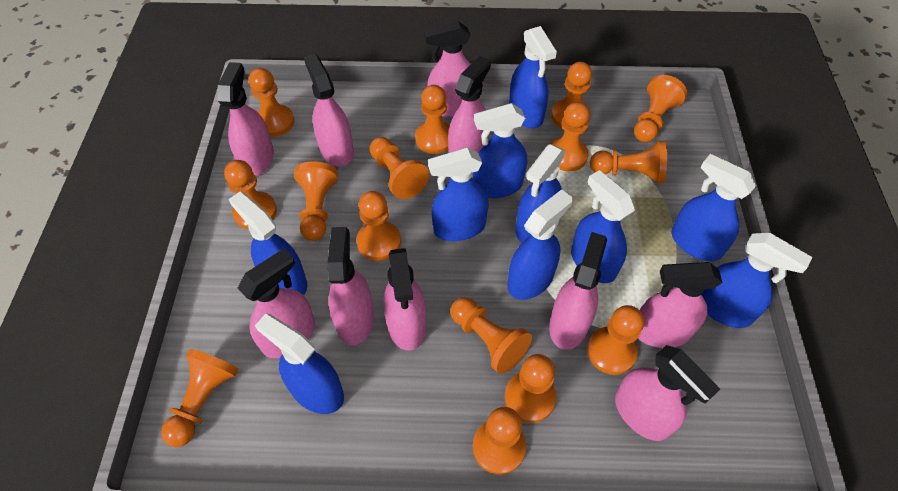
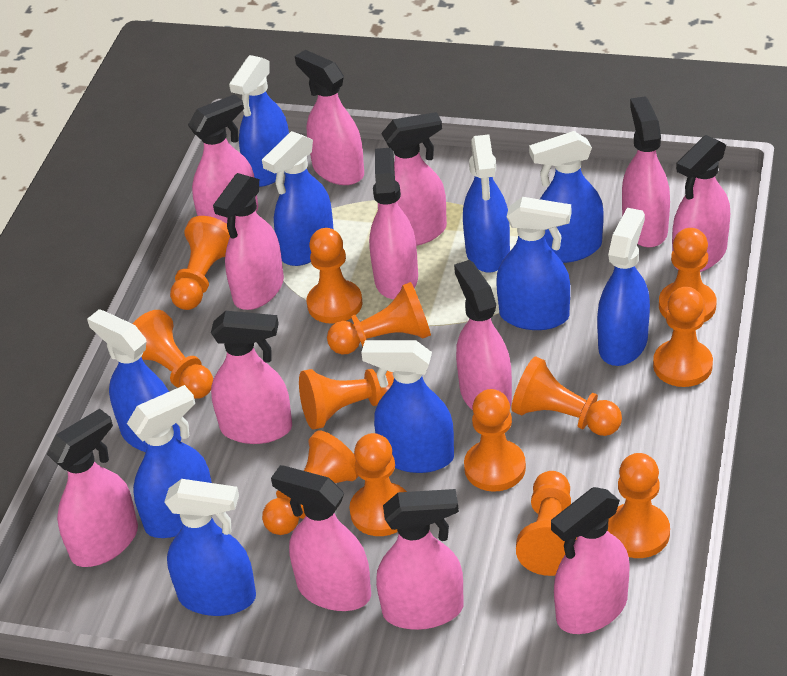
orange pawn: [161,349,238,447] [224,160,277,229] [249,68,294,137] [294,161,338,241] [356,191,401,261] [369,137,429,199] [415,85,450,154] [450,297,532,374] [473,407,526,475] [505,354,556,423] [551,62,592,129] [551,102,590,171] [587,305,644,375] [590,141,667,183] [634,75,687,142] = 15 -> [132,310,213,399] [170,216,230,310] [262,430,358,535] [299,369,394,430] [307,228,362,324] [327,282,431,355] [349,433,407,536] [464,389,526,492] [511,356,622,436] [516,471,577,576] [607,453,670,558] [653,287,713,387] [659,228,716,322] = 13
pink spray bottle: [218,62,274,176] [238,249,315,358] [304,54,354,167] [328,227,374,345] [383,248,426,351] [424,21,471,117] [448,56,491,153] [549,232,607,350] [615,345,720,441] [638,262,723,348] = 10 -> [47,409,138,567] [188,94,259,224] [211,311,292,444] [213,173,284,310] [271,465,371,611] [295,50,364,185] [369,148,418,299] [376,489,464,630] [378,112,447,246] [454,260,512,410] [551,487,629,634] [622,96,670,247] [672,135,730,272] = 13

